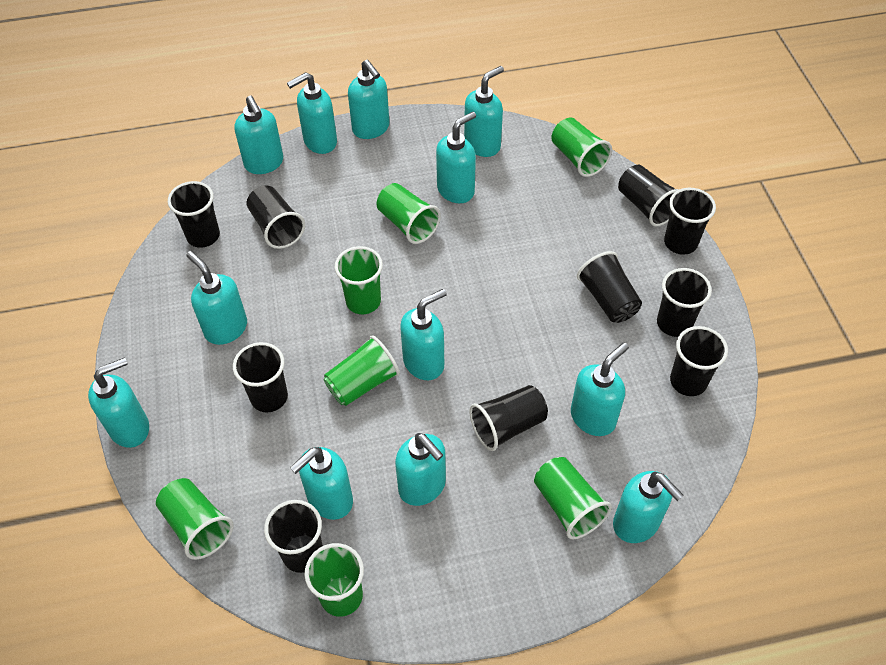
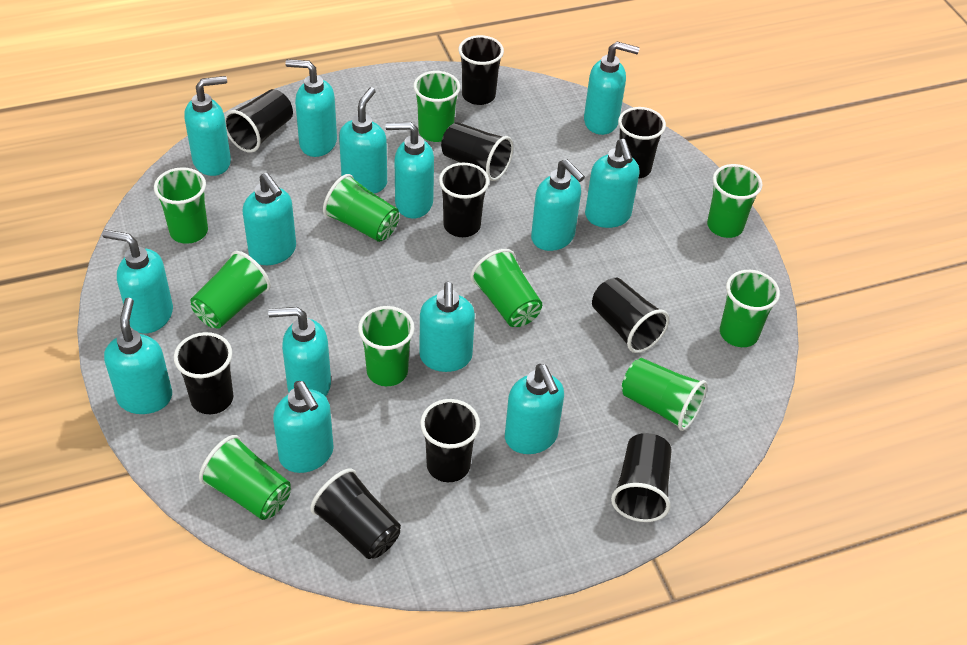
green cup: [156,478,234,560] [305,543,364,617] [323,335,400,406] [335,246,383,314] [376,183,441,244] [534,457,612,539] [551,118,612,177] = 7 -> [154,167,208,244] [191,251,271,329] [199,435,291,520] [323,174,399,242] [358,306,415,386] [413,71,460,142] [470,249,542,327] [622,358,707,431] [707,164,763,238] [720,270,780,347] = 10
turquoise soap dispenser: [88,357,149,448] [186,251,247,345] [234,96,283,174] [287,72,337,154] [290,447,353,520] [348,60,390,139] [395,433,446,506] [400,289,447,380] [436,112,476,203] [464,66,504,157] [571,342,629,436] [613,471,684,543] = 12 -> [102,230,173,334] [104,298,172,414] [185,76,231,176] [242,173,296,265] [268,307,331,397] [273,381,334,473] [285,59,337,157] [339,87,387,193] [386,122,434,218] [419,282,475,372] [505,364,564,454] [531,159,585,251] [584,42,640,135] [585,139,640,228] = 14

